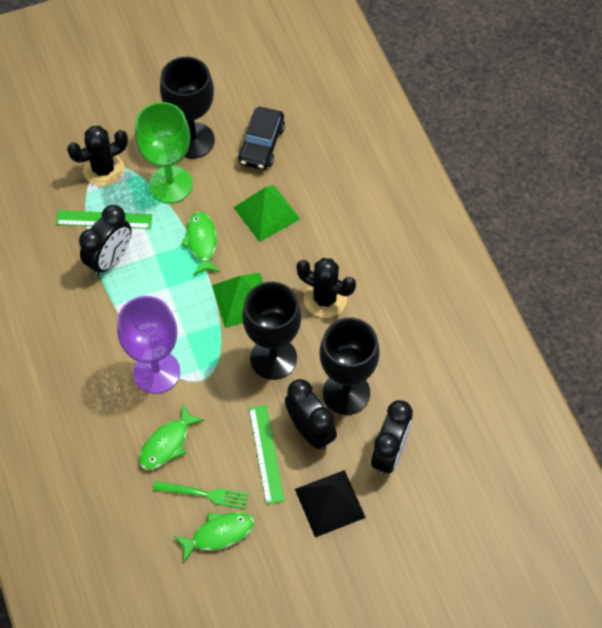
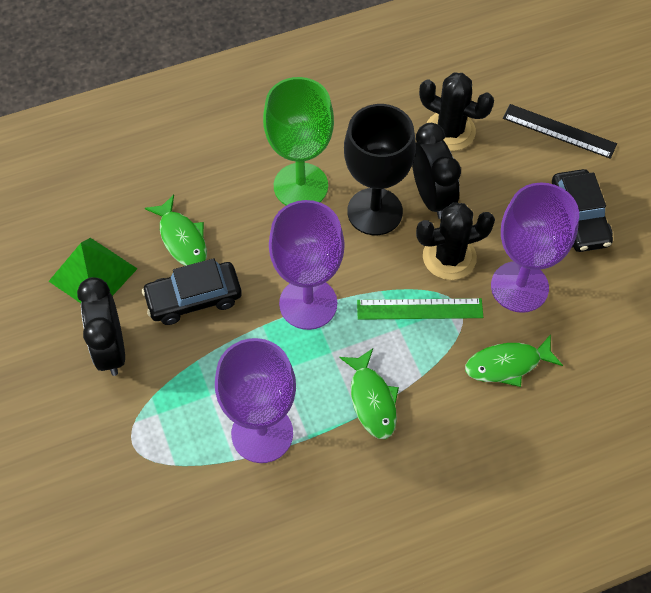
black car: [238,107,285,170] = 1 -> [142,258,242,325] [552,169,613,252] = 2
black clock: [79,205,132,276] [285,379,337,450] [371,400,413,475] = 3 -> [77,277,125,376] [412,123,461,219] = 2
black goblet: [160,57,215,159] [242,282,301,380] [320,318,380,415] = 3 -> [344,104,416,235] = 1
black pyramid: [295,470,366,537] = 1 -> none = 0
black ruler: none = 0 -> [503,104,617,159] = 1
green fork: [153,481,248,509] = 1 -> none = 0
green pyramid: [212,273,263,328] [233,185,300,242] = 2 -> [49,238,138,303] = 1
green ruler: [56,210,152,229] [249,405,284,504] = 2 -> [357,298,483,320] = 1
purple goblet: [117,296,180,394] = 1 -> [215,338,296,463] [269,200,344,330] [491,182,579,313] = 3

